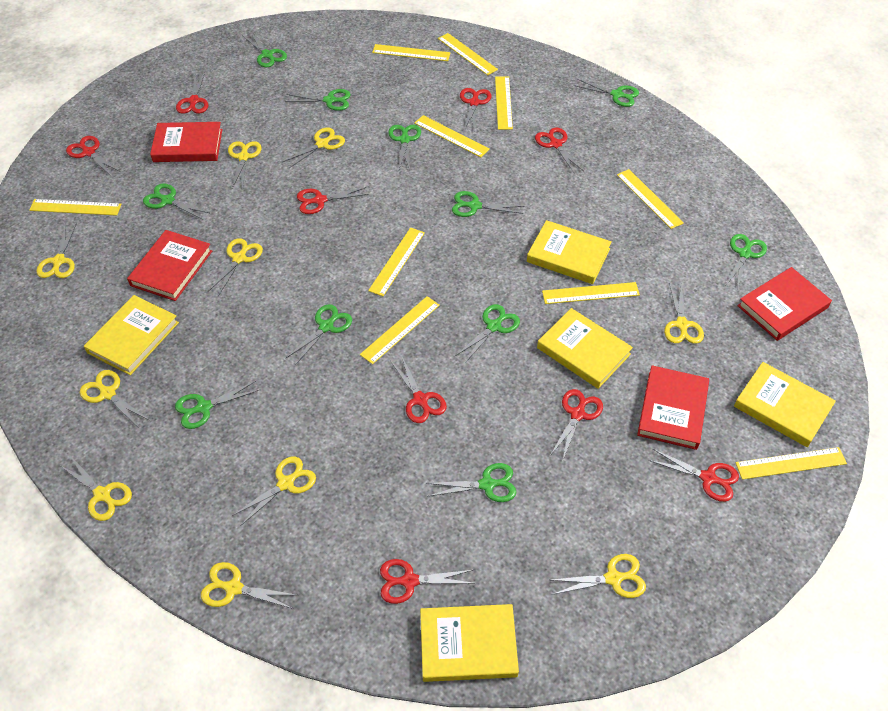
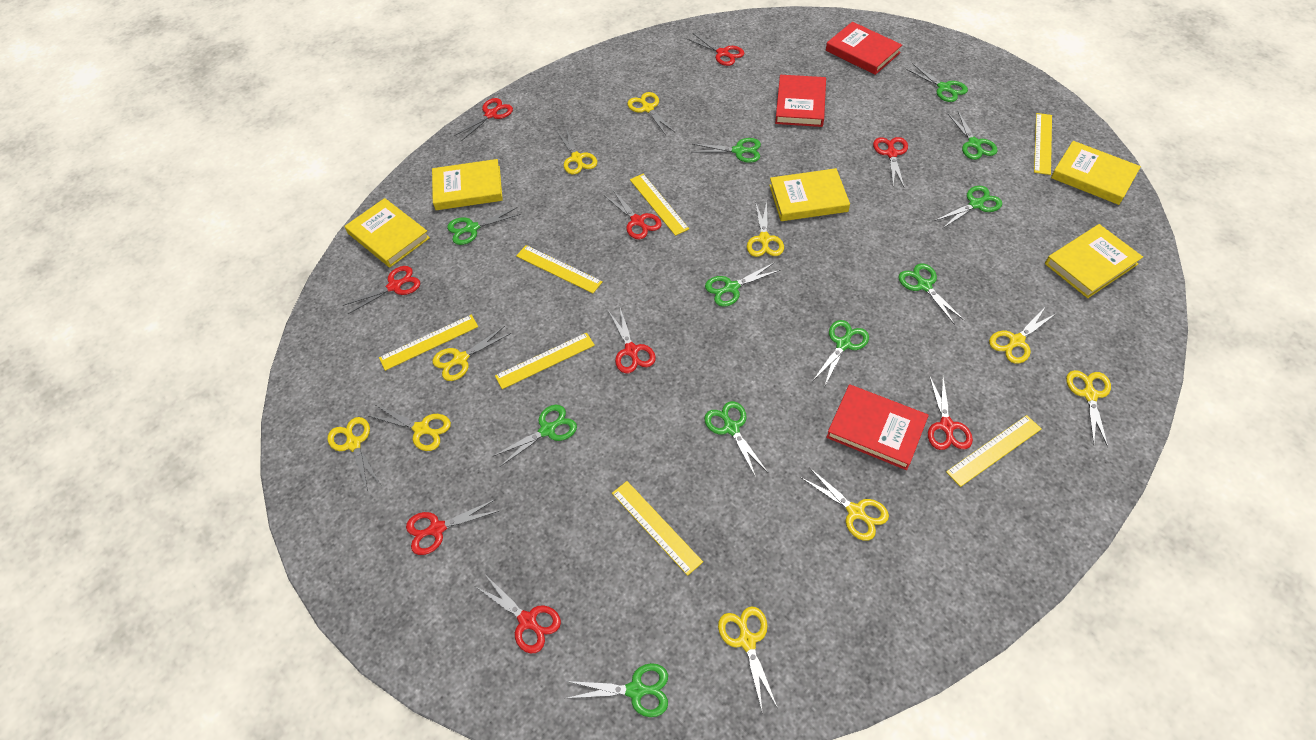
red book: [127,230,212,301] [150,122,222,162] [637,365,709,450] [737,267,832,341] = 4 -> [775,75,826,127] [826,22,902,75] [826,384,929,470] = 3
yellow ruler: [29,199,122,216] [360,296,440,364] [368,227,425,296] [372,44,450,61] [414,115,490,157] [438,33,498,75] [495,76,513,130] [542,282,640,304] [617,169,684,229] [736,447,847,480] = 10 -> [379,315,478,371] [495,333,595,389] [516,245,603,293] [612,481,703,576] [630,174,689,236] [946,415,1041,487] [1034,113,1052,175] = 7

